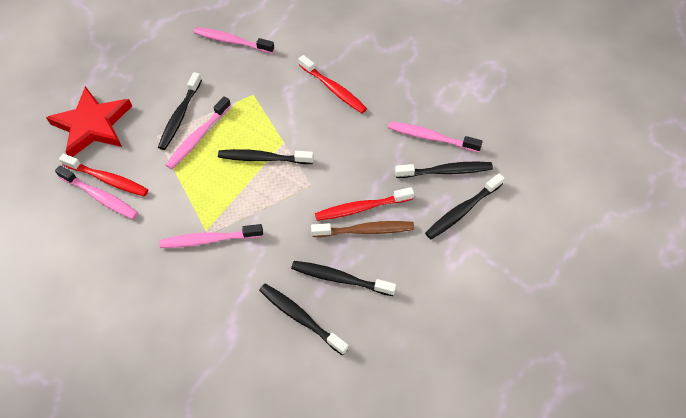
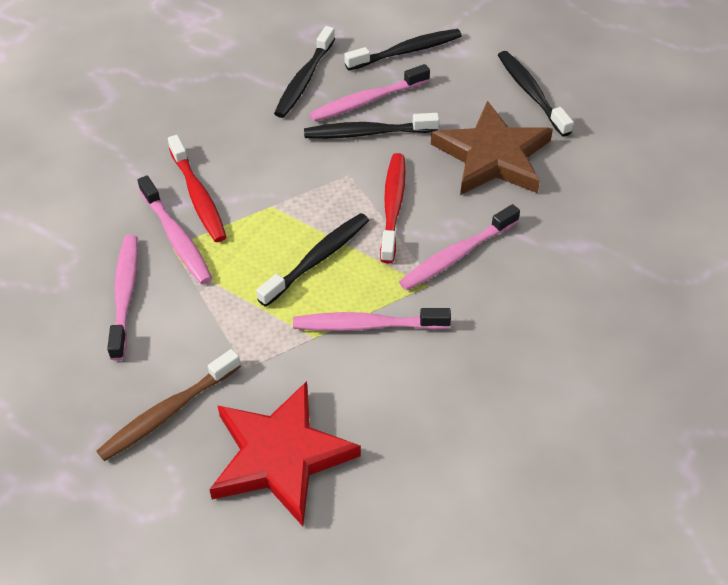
black toothbrush: [158,72,202,150] [218,149,314,164] [259,284,348,355] [291,261,396,296] [395,161,493,178] [425,173,505,239] = 6 -> [256,213,369,307] [274,26,335,118] [304,113,439,139] [344,29,462,71] [498,51,574,137] = 5
brown star: none = 0 -> [431,101,553,195] = 1
red toothbrush: [59,154,148,196] [299,55,367,113] [315,187,414,221] = 3 -> [168,135,226,242] [380,153,406,263] = 2

